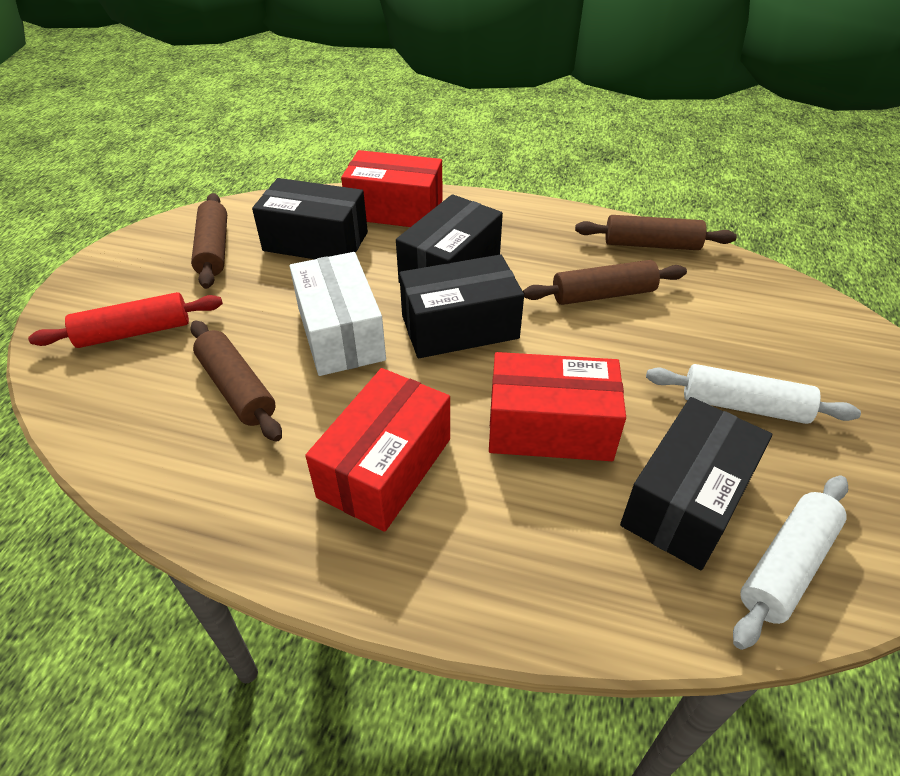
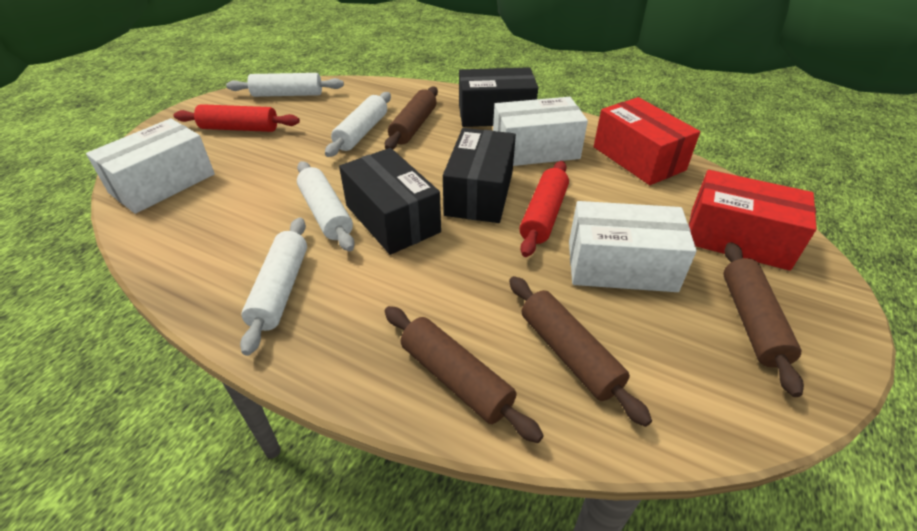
black box: [252,178,368,259] [396,194,503,283] [399,254,524,358] [620,397,772,570] = 4 -> [339,148,441,255] [443,128,516,223] [459,67,538,127] = 3
red box: [305,368,450,532] [341,150,443,227] [489,352,626,461] = 3 -> [594,97,700,185] [689,170,817,271] = 2
red rolling pin: [28,292,223,348] = 1 -> [174,104,300,132] [520,161,569,257] = 2
white box: [290,252,386,376] = 1 -> [86,118,215,214] [493,97,588,166] [569,201,697,292] = 3
white rolling pin: [646,364,861,424] [733,475,848,650] = 2 -> [226,73,344,97] [240,218,307,356] [297,161,355,251] [325,92,391,157] = 4

